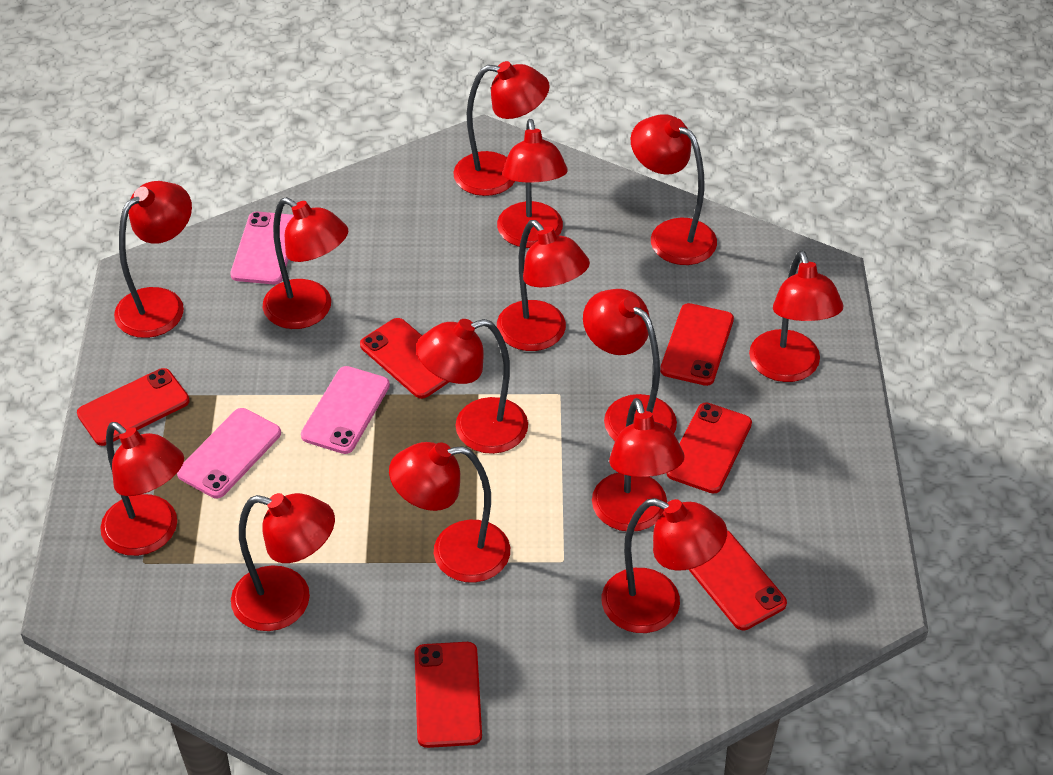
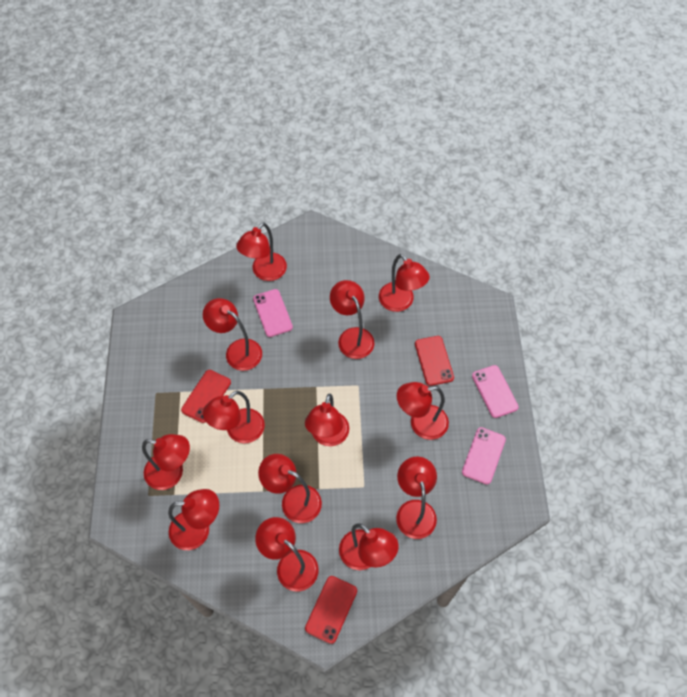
red lamp: [100,422,184,556] [114,181,192,338] [231,493,335,631] [263,197,348,329] [389,442,510,582] [416,319,528,454] [453,61,550,196] [497,119,568,248] [497,220,590,351] [583,289,677,441] [592,398,684,531] [602,498,727,633] [631,114,717,265] [749,250,843,382] = 14 -> [142,434,190,490] [168,489,219,550] [203,298,262,371] [203,391,265,443] [236,222,287,281] [255,517,319,591] [258,454,322,523] [305,394,349,446] [330,280,375,359] [339,523,399,570] [379,254,430,312] [396,457,437,539] [397,382,449,440] = 13
red phone: [77,368,190,446] [360,318,449,399] [415,642,482,748] [660,303,734,386] [666,402,752,494] [688,530,787,630] = 6 -> [181,370,231,423] [305,576,357,644] [415,336,454,386] = 3

